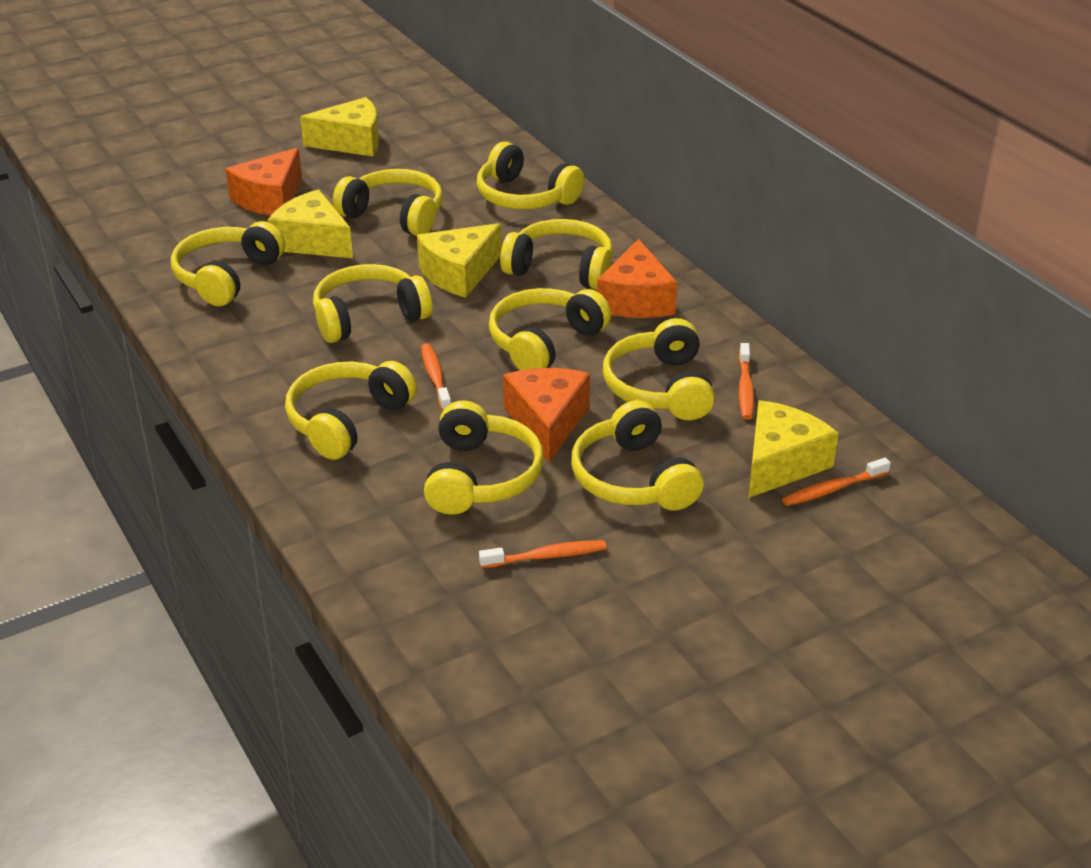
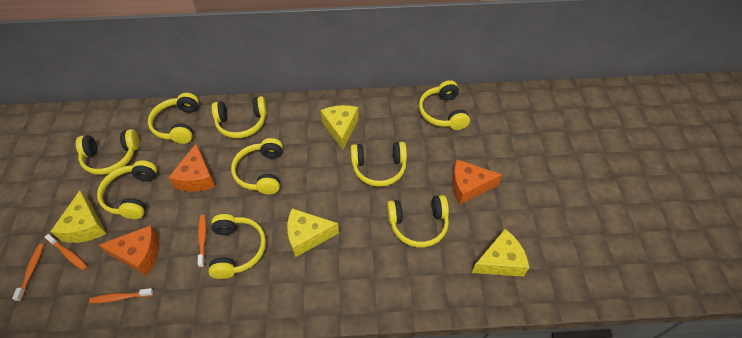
yellow headphones: [171,221,285,306] [285,361,417,460] [313,264,432,343] [333,169,443,236] [424,400,544,515] [477,142,584,209] [489,288,611,370] [500,219,613,290] [571,400,704,511] [603,318,715,420] = 10 -> [76,129,139,175] [97,160,157,219] [148,93,199,144] [209,214,266,279] [212,96,267,138] [231,138,283,194] [351,142,407,187] [387,195,449,247] [419,80,470,130] = 9

